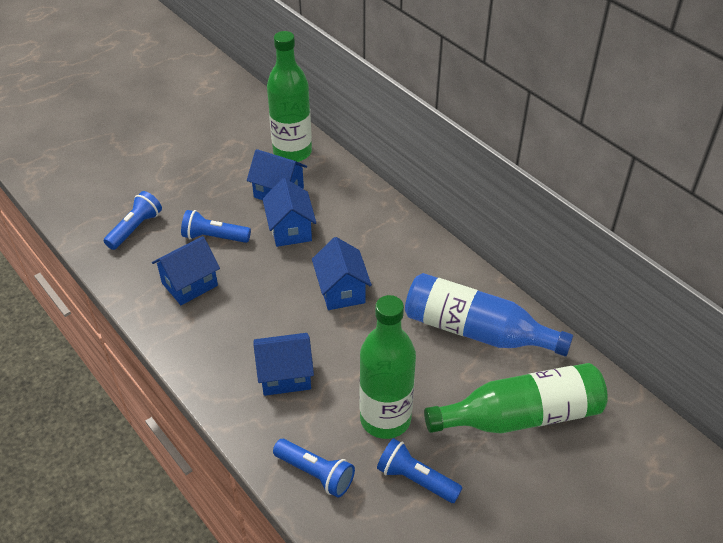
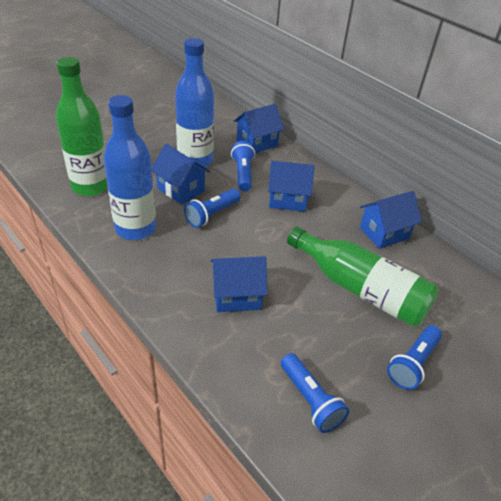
blue bottle: [405,273,573,356] = 1 -> [104,95,156,240] [175,38,214,169] = 2
green bottle: [267,31,312,162] [359,295,416,439] [424,363,608,434] = 3 -> [56,57,108,196] [287,227,439,327] = 2

